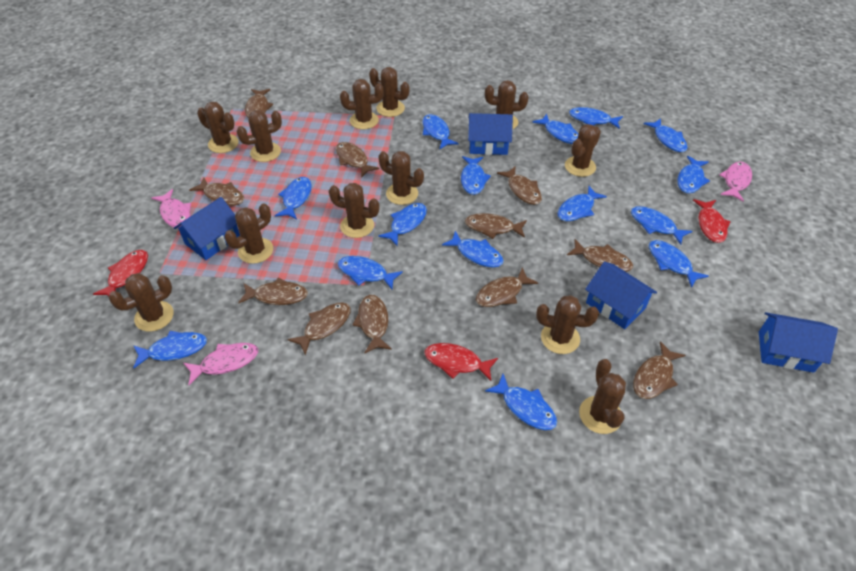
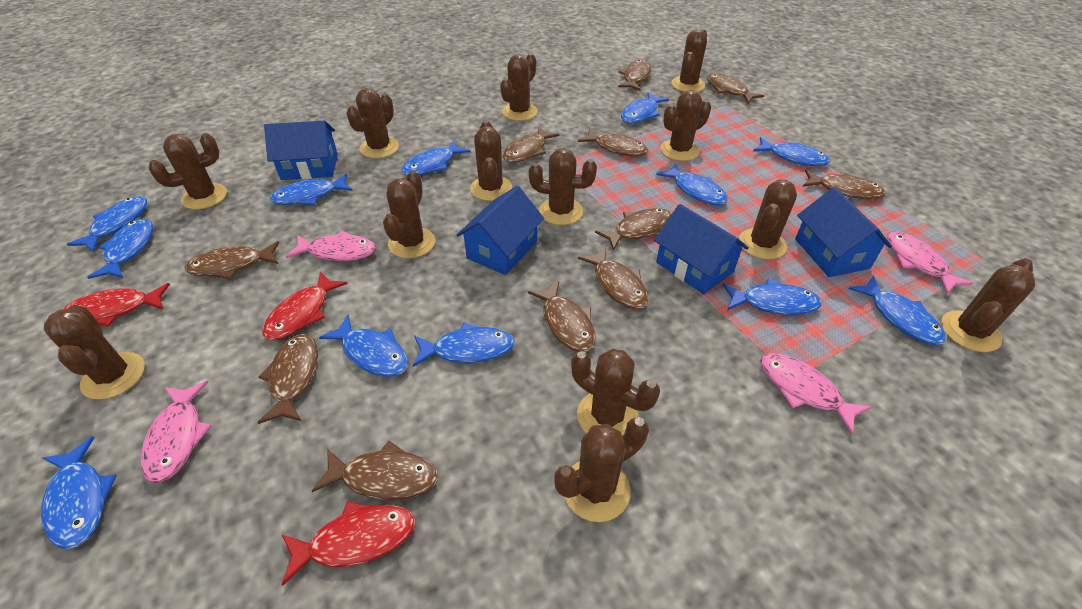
blue fish: [133,331,207,368] [275,177,312,220] [338,256,403,289] [378,203,427,246] [422,114,459,149] [442,231,504,267] [461,156,491,195] [485,374,557,430] [532,114,579,144] [558,186,607,221] [569,107,623,129] [631,206,692,245] [644,118,688,152] [649,240,709,288] [677,156,710,194] = 15 -> [41,436,117,549] [67,196,147,252] [87,218,153,279] [270,174,353,205] [319,315,408,377] [401,140,470,175] [412,322,515,367] [621,92,669,123] [656,164,728,205] [723,279,822,315] [753,137,830,166] [848,276,946,345] = 12
brown cactus: [109,273,174,332] [197,102,239,153] [224,203,273,264] [236,110,282,162] [329,183,380,238] [340,79,384,129] [369,67,409,117] [378,151,424,205] [485,80,528,129] [536,295,599,354] [565,124,601,177] [579,359,626,434] = 12 -> [43,305,145,400] [148,133,227,209] [346,88,399,158] [383,171,435,259] [470,121,512,201] [500,53,538,121] [529,148,597,225] [554,417,649,522] [571,349,660,436] [661,90,711,161] [671,28,707,92] [739,180,797,260] [941,258,1035,352] = 13
pink fish: [151,189,191,229] [183,343,258,385] [719,162,752,201] = 3 -> [141,381,212,483] [285,231,376,261] [760,353,871,434] [887,231,973,294] = 4

